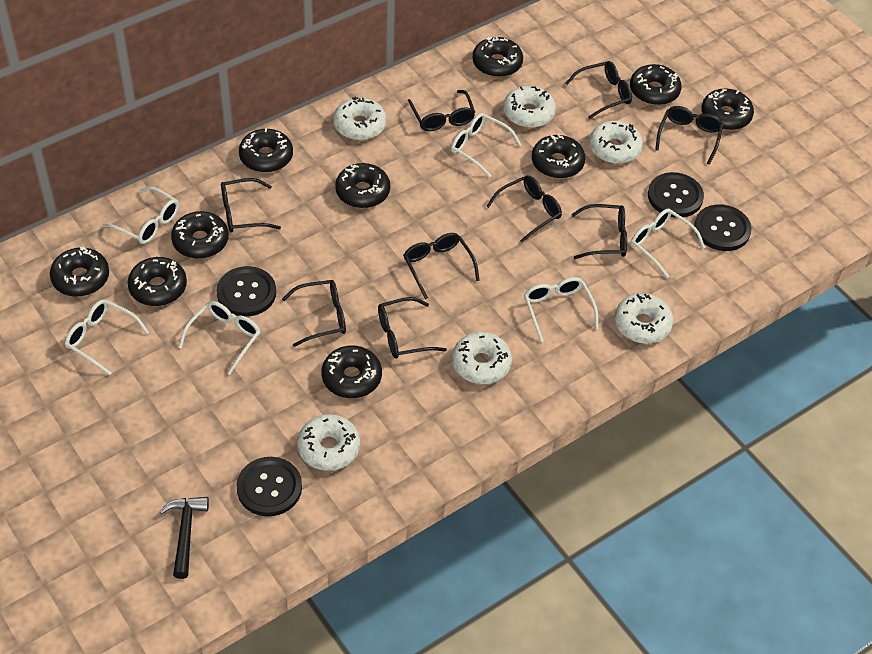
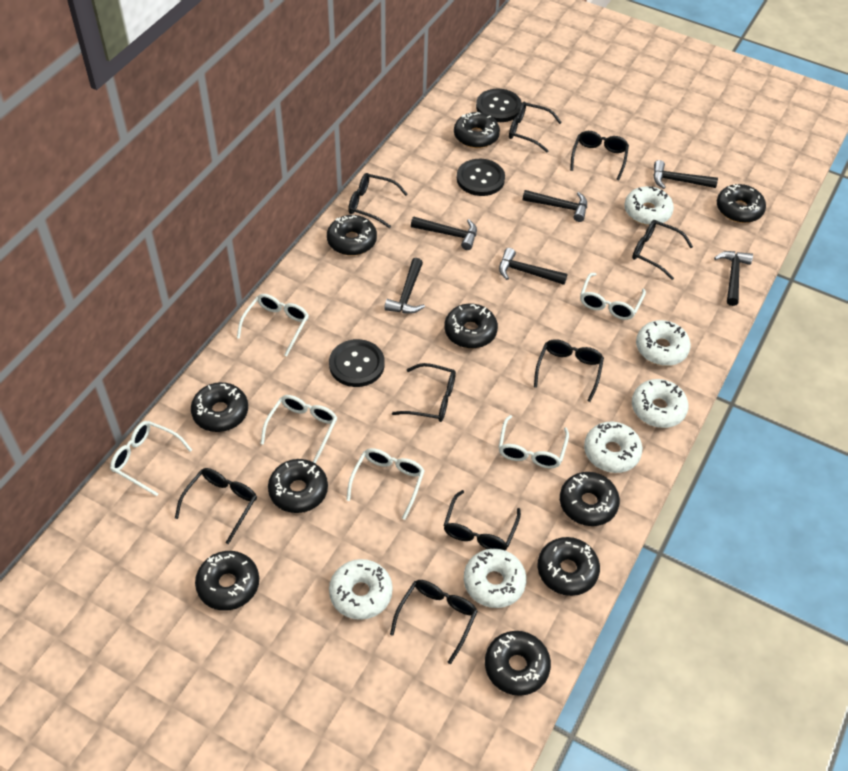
black button: [216,266,276,317] [237,457,302,516] [648,172,704,218] [694,204,752,251] = 4 -> [329,339,385,387] [457,159,505,196] [476,89,522,122] = 3
black hammer: [159,497,209,579] = 1 -> [384,258,425,314] [411,217,477,250] [499,248,567,285] [522,190,587,222] [653,160,718,189] [714,251,753,306] = 6

